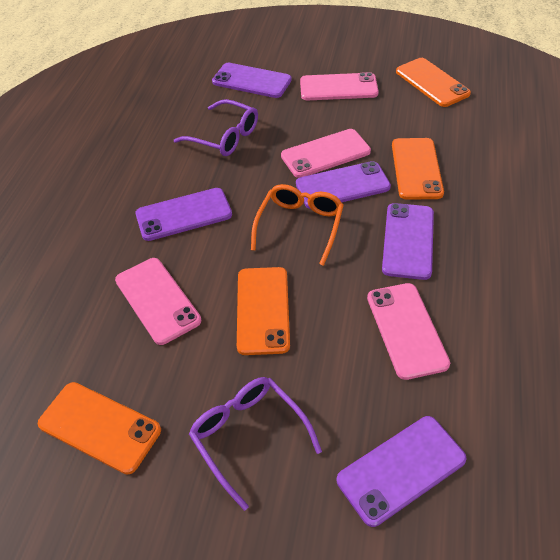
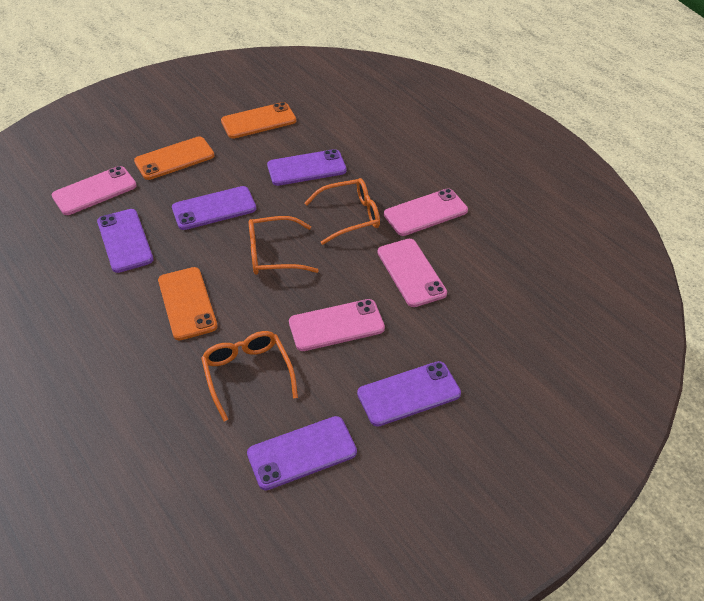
orange glasses: [251,184,344,266] = 1 -> [201,331,298,421] [249,216,319,275] [304,178,380,245] = 3
orange phone: [38,382,161,474] [237,267,290,355] [392,138,444,200] [396,58,471,107] = 4 -> [134,136,215,180] [158,267,217,340] [221,102,296,139] = 3
purple glasses: [174,99,258,156] [189,377,322,511] = 2 -> none = 0

